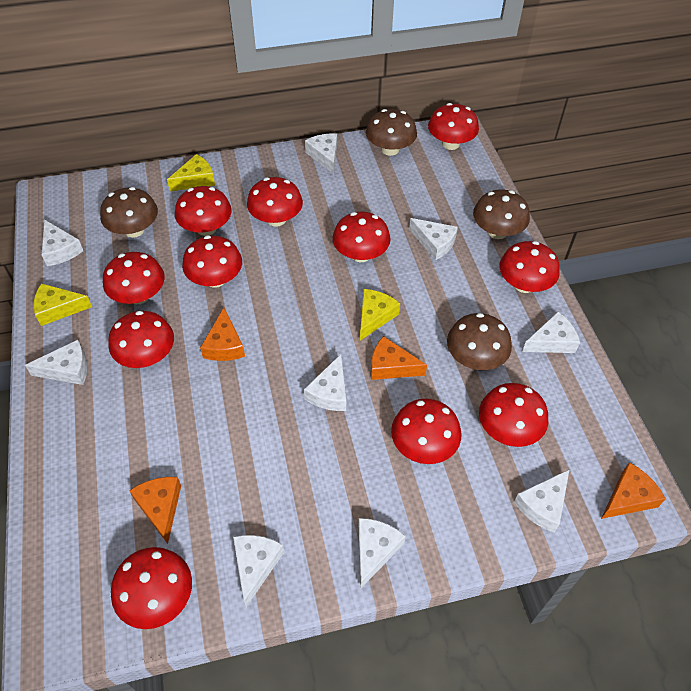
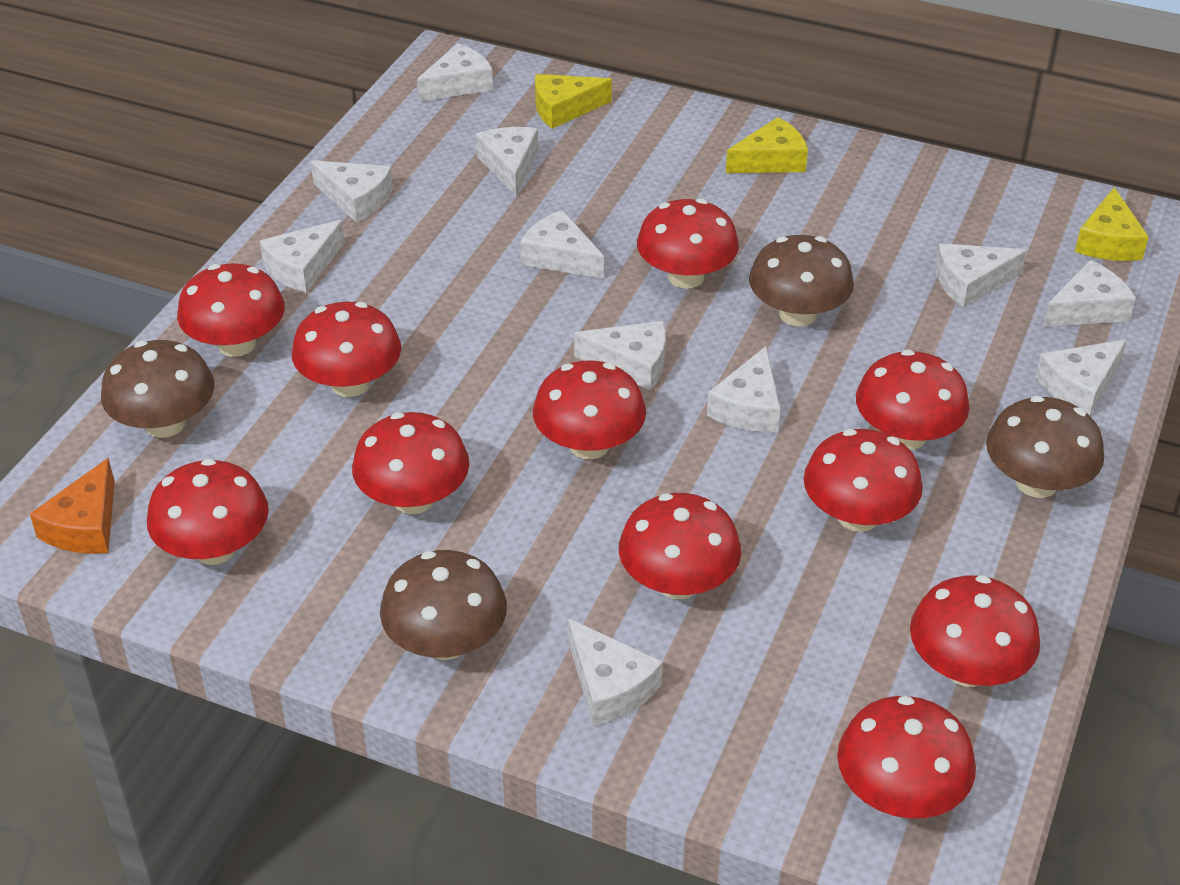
orange cheese: [129,477,181,544] [200,308,245,361] [371,336,427,380] [601,462,666,519] = 4 -> [30,458,115,554] = 1
white cheese: [25,340,87,385] [41,219,83,266] [233,535,284,607] [304,354,346,411] [305,133,337,174] [358,518,406,589] [409,218,458,260] [514,469,570,533] [522,312,580,353] = 9 -> [260,220,345,293] [311,160,393,223] [417,43,493,102] [476,127,538,196] [520,210,604,279] [568,618,663,726] [574,321,666,391] [707,346,780,432] [935,243,1027,308] [1036,339,1126,416] [1043,260,1136,327] = 11

